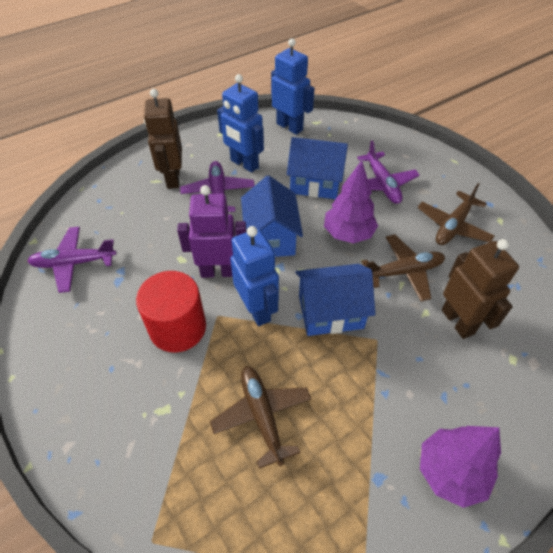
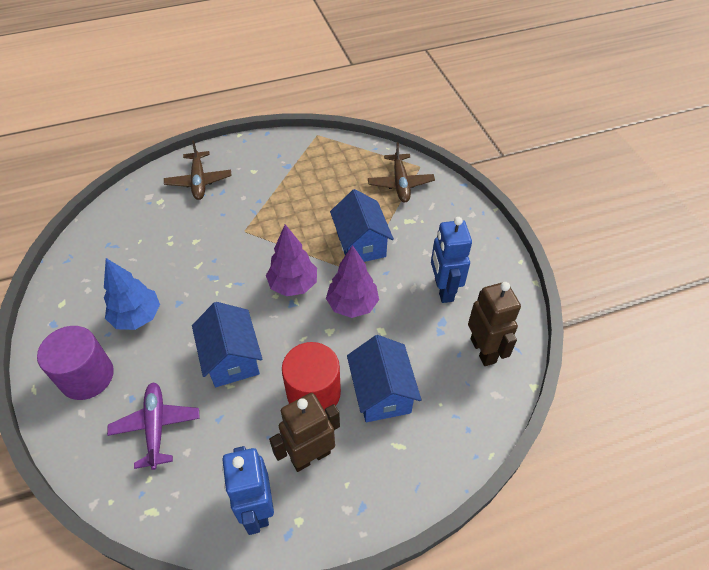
blue robot: [217,74,264,173] [230,226,279,326] [271,38,315,135] = 3 -> [222,446,274,535] [431,217,472,303] = 2
blue tree: none = 0 -> [104,258,160,330] = 1
brown plane: [210,366,312,469] [361,234,445,302] [417,183,494,245] = 3 -> [164,140,232,200] [368,142,435,202] = 2
purple cylinder: none = 0 -> [37,326,114,400] = 1
purple plane: [27,227,117,293] [180,161,255,212] [357,141,420,204] = 3 -> [107,382,200,470] = 1
purple robot: [177,185,246,278] = 1 -> none = 0

